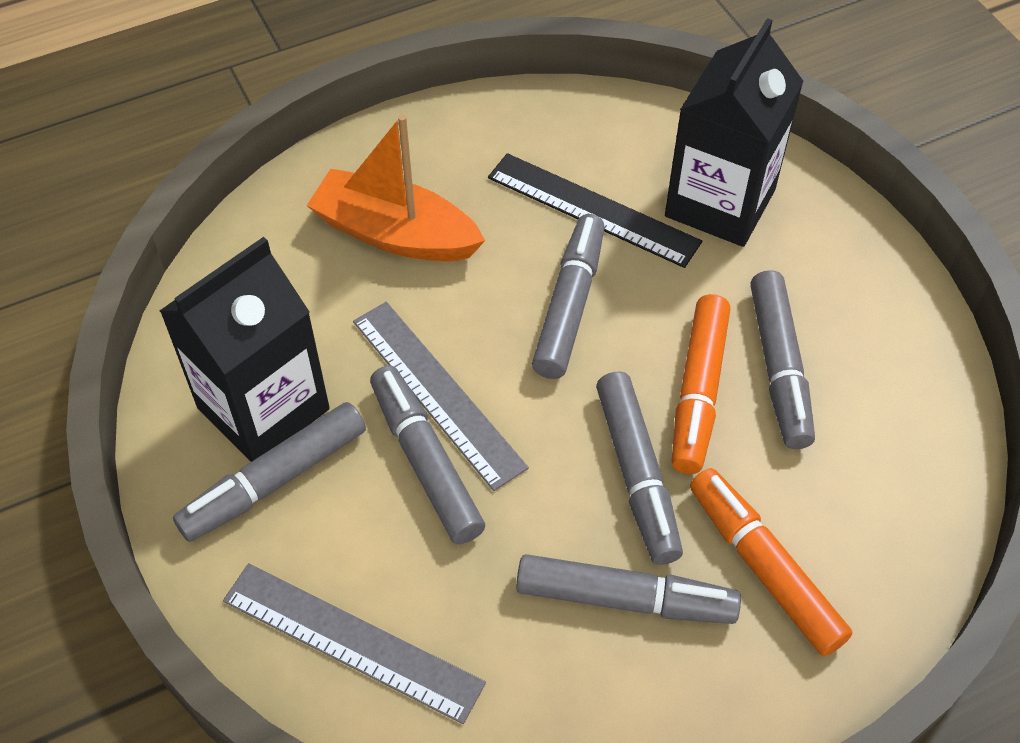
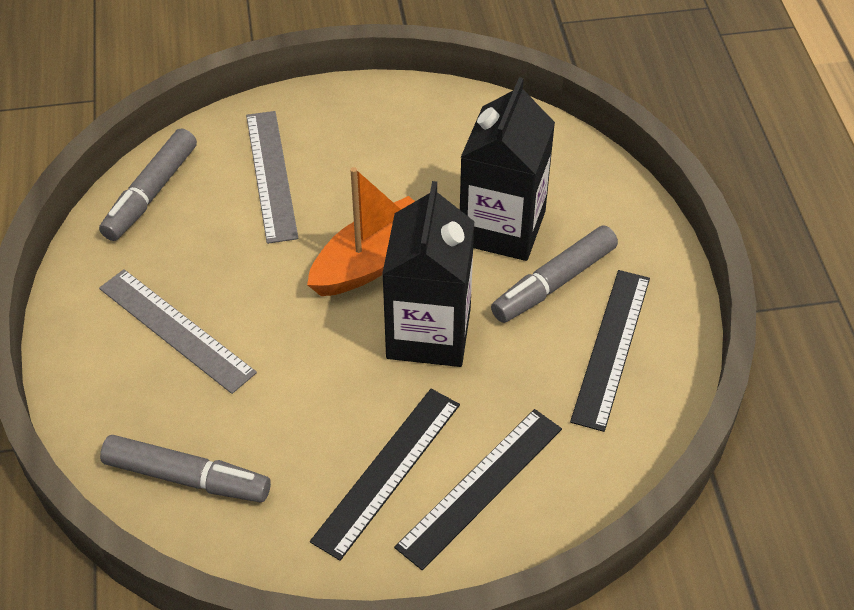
black ruler: [488,153,702,268] = 1 -> [310,389,460,561] [394,409,562,570] [570,270,650,432] = 3
grey marker: [173,402,366,542] [370,366,485,544] [516,554,741,624] [532,214,605,379] [596,371,683,565] [750,270,815,449] = 6 -> [99,128,197,241] [100,435,271,502] [491,225,618,323] = 3
orange marker: [672,294,730,474] [690,468,852,656] = 2 -> none = 0

